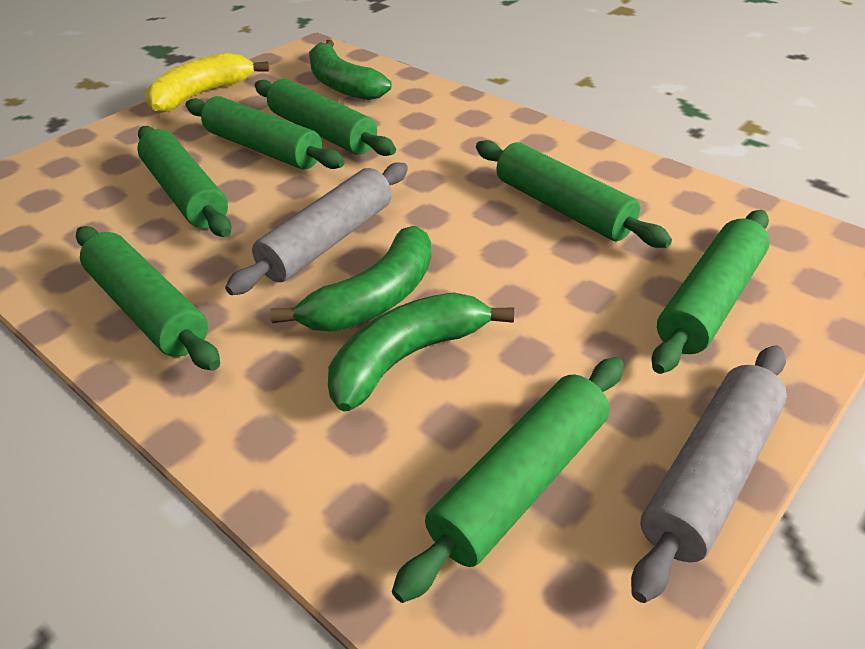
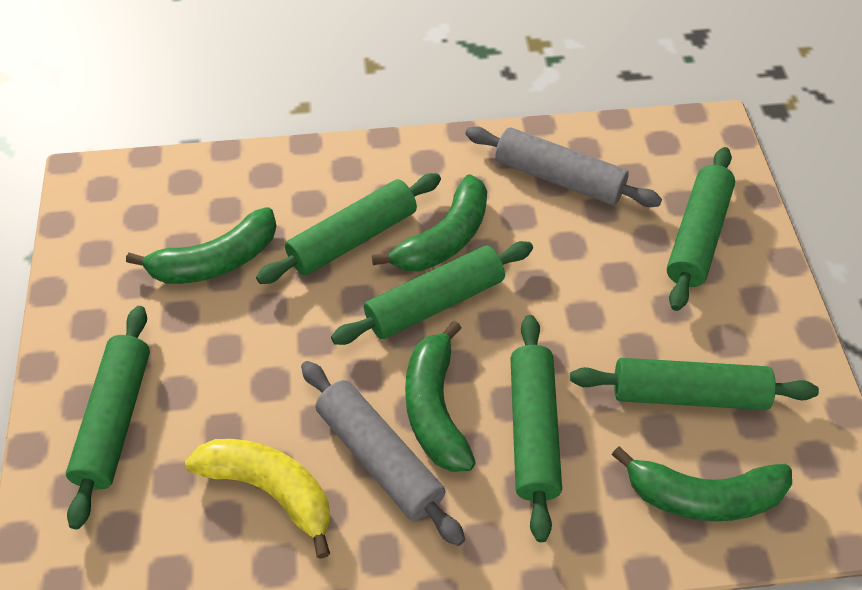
green banana: [270,226,431,332] [309,40,391,100] [328,292,514,412] = 3 -> [126,207,277,284] [372,174,487,272] [405,321,476,472] [612,446,792,521] = 4
green rolling pin: [76,226,220,370] [137,126,232,237] [186,96,345,169] [255,79,396,156] [392,357,624,603] [476,140,672,248] [652,210,770,374] = 7 -> [66,306,150,529] [256,173,441,284] [331,241,533,345] [510,315,562,542] [570,358,819,410] [667,147,735,311] = 6

